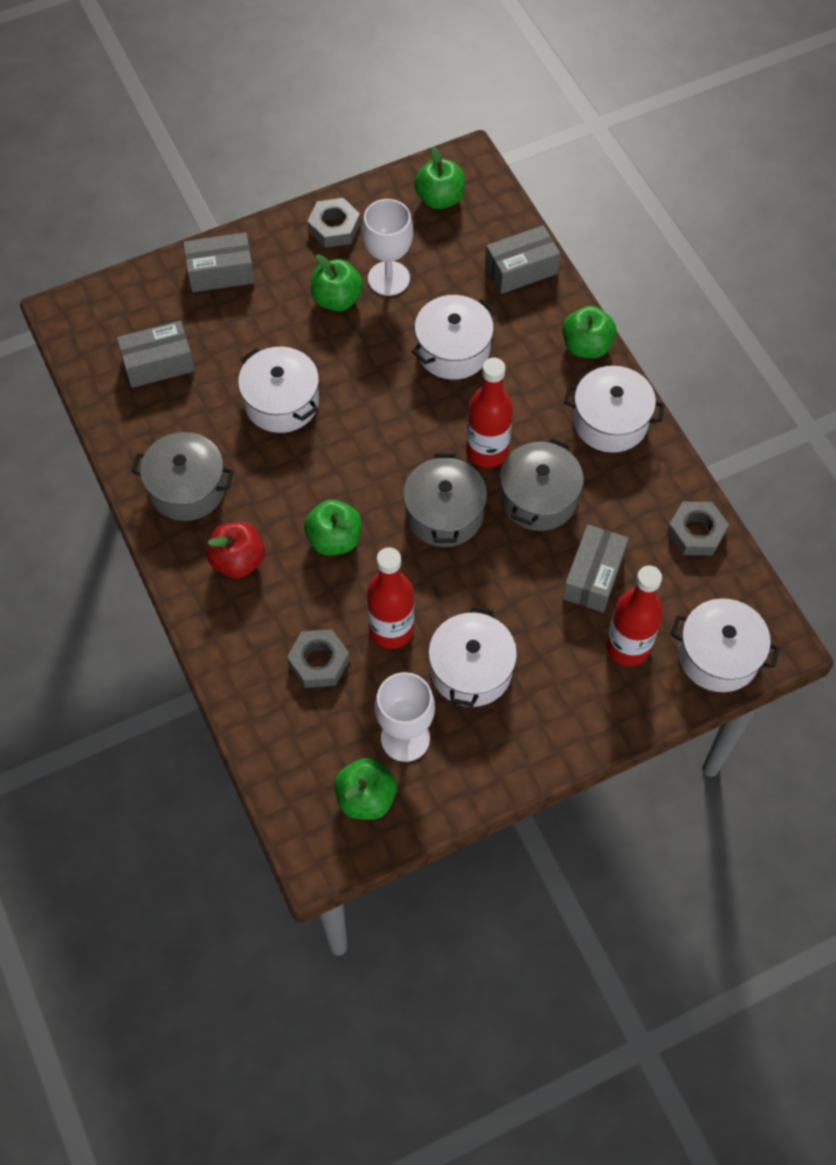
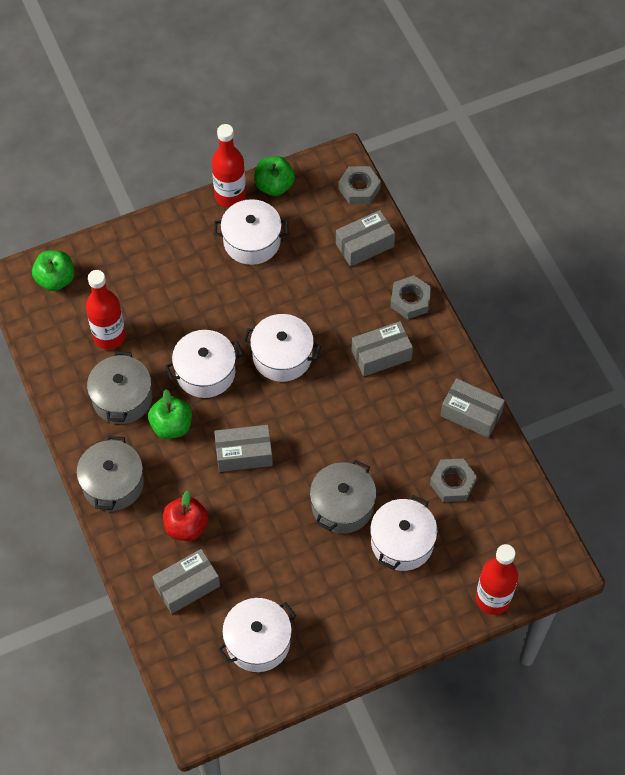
green apple: [304,500,361,555] [311,255,363,312] [334,758,397,820] [414,147,465,209] [562,306,616,358] = 5 -> [32,250,74,291] [148,389,192,439] [254,156,295,196] = 3
grey box: [117,321,195,388] [183,232,255,292] [485,225,561,294] [562,525,629,612] = 4 -> [152,549,220,614] [214,425,273,472] [336,210,395,267] [351,321,413,376] [441,378,505,438] = 5
white goblet: [362,199,413,296] [375,672,435,762] = 2 -> none = 0

